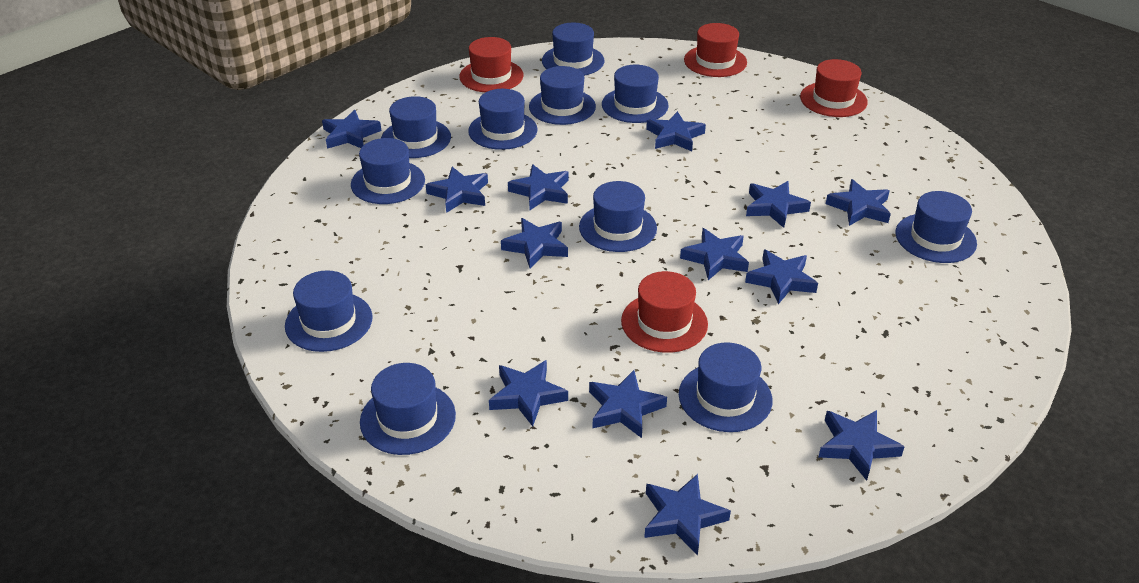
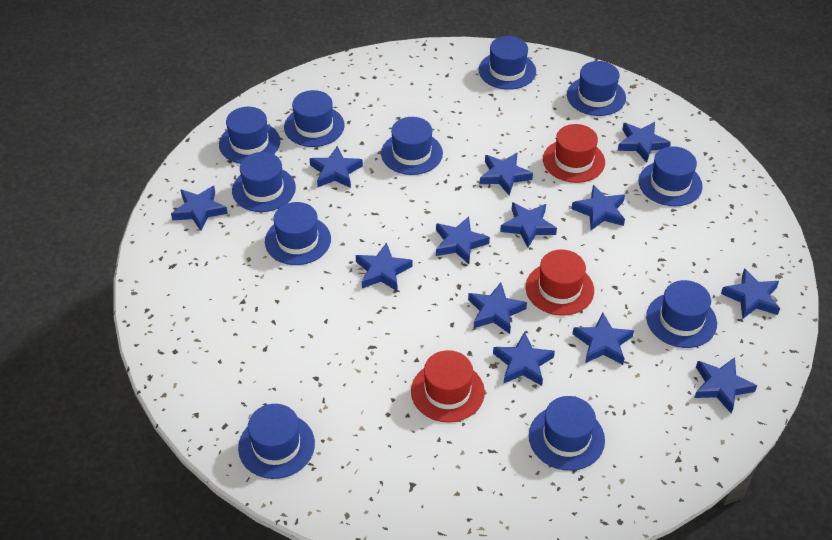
red hat: [459,37,524,92] [621,271,708,353] [684,23,747,77] [800,59,868,117] = 4 -> [411,350,485,422] [526,249,594,316] [543,124,605,183] = 3

